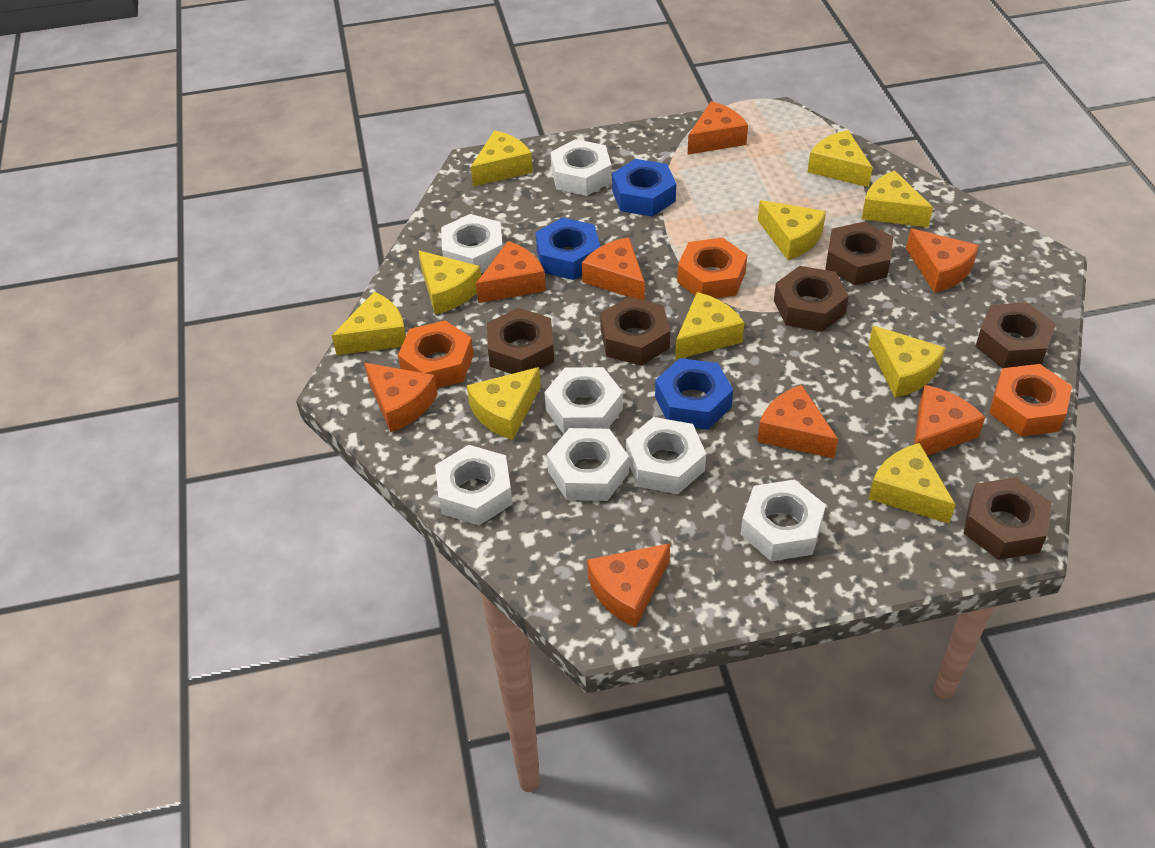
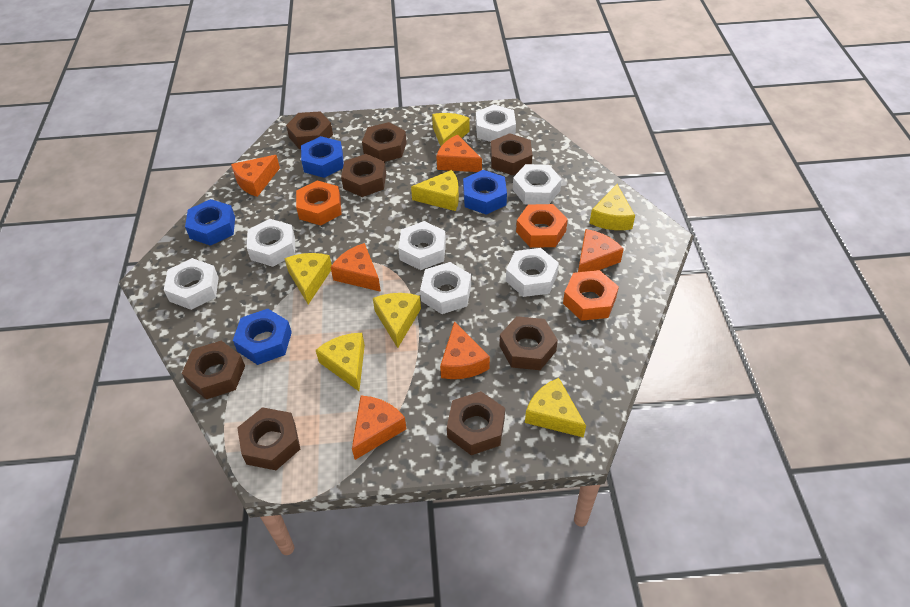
blue nut: [536,217,600,280] [612,159,676,217] [655,358,733,430] = 3 -> [185,199,235,246] [233,309,292,365] [301,136,344,178] [463,170,507,215] = 4
brown nut: [487,308,554,374] [600,297,670,366] [774,266,849,332] [825,222,893,285] [963,477,1052,560] [975,302,1056,368] = 6 -> [182,340,245,399] [237,407,300,470] [286,111,333,149] [341,154,386,197] [362,122,407,162] [447,391,505,455] [490,133,532,175] [499,316,558,370] = 8
orange cheese: [364,363,438,433] [476,241,546,303] [582,237,645,300] [587,543,670,628] [688,101,748,155] [757,385,838,459] [906,228,979,293] [914,385,985,456] = 8 -> [231,155,280,197] [331,243,381,292] [352,396,407,460] [437,135,482,172] [440,321,490,379] [578,229,624,272] = 6
yellow cheese: [332,292,406,355] [418,250,481,315] [467,367,541,440] [471,130,533,186] [675,292,744,360] [758,200,826,260] [808,130,873,187] [862,170,933,227] [869,326,946,398] [869,443,956,524] = 10 -> [284,253,332,305] [316,333,365,391] [373,293,421,348] [411,170,459,211] [432,113,470,146] [525,378,586,438] [589,184,635,230] = 7

